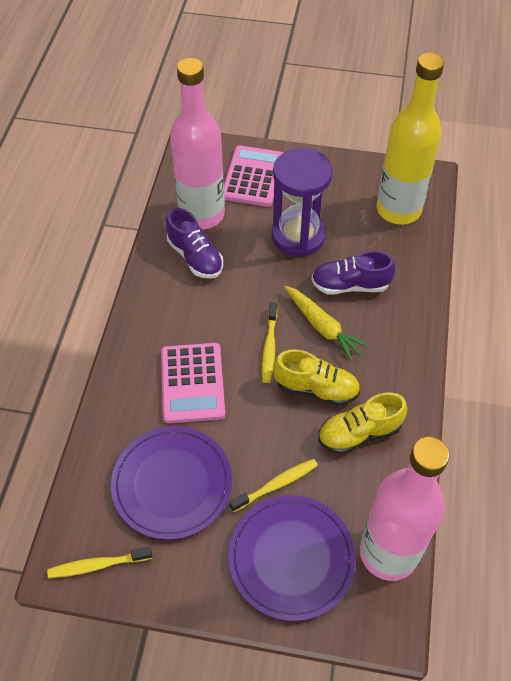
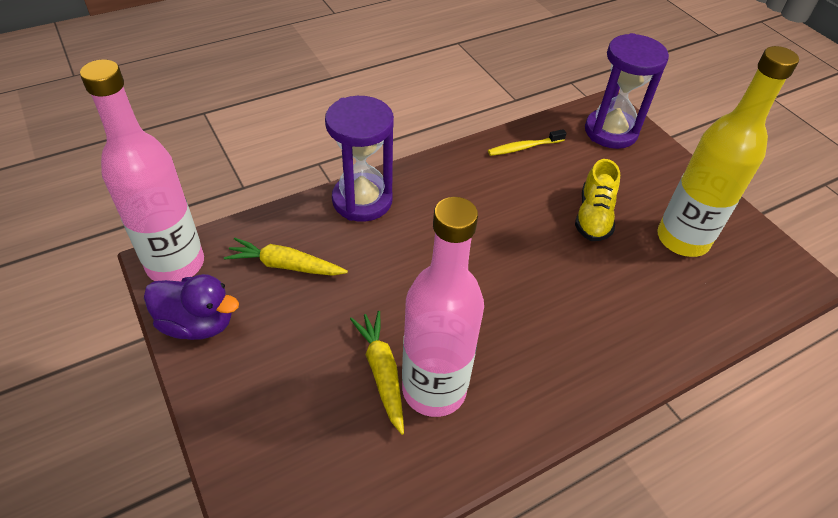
pink calculator: [161,343,225,423] [224,145,283,207] = 2 -> none = 0
purple duck: none = 0 -> [144,274,239,340] = 1
purple hourglass: [272,148,333,257] = 1 -> [325,96,394,222] [585,33,669,149] = 2
purple plate: [111,426,232,540] [228,495,356,621] = 2 -> none = 0
purple shoe: [166,208,223,279] [311,251,396,295] = 2 -> none = 0
yellow carrot: [285,286,369,361] = 1 -> [224,238,348,276] [350,311,404,435] = 2
yellow shoe: [273,349,360,406] [318,392,407,454] = 2 -> [575,159,620,241] = 1
yellow toothbrush: [47,547,153,578] [229,459,318,512] [262,303,277,383] = 3 -> [488,129,566,156] = 1

